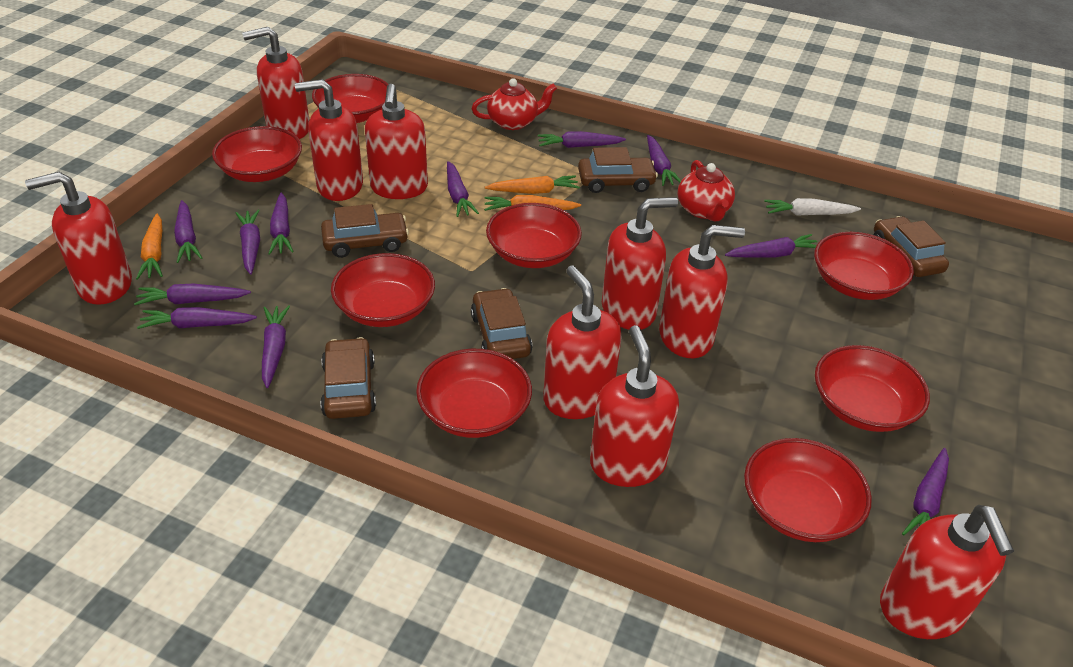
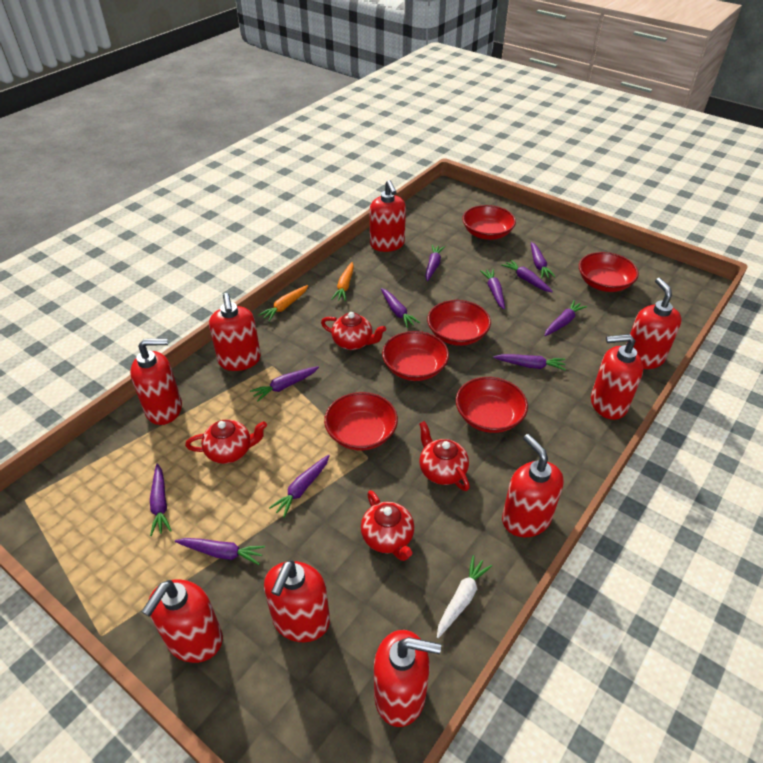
brown car: [320,337,376,419] [321,204,409,258] [471,288,532,359] [578,147,658,193] [874,216,949,277] = 5 -> none = 0
orange carrot: [136,213,163,280] [484,195,581,211] [485,175,580,194] = 3 -> [259,285,309,322] [331,262,354,301] = 2
red bowl: [212,126,302,182] [312,74,388,123] [331,253,435,327] [416,349,532,438] [486,203,582,268] [744,438,872,542] [814,232,914,300] [815,345,930,432] = 8 -> [324,392,398,450] [382,331,449,381] [427,300,491,346] [456,377,528,433] [462,205,516,240] [579,252,639,292] = 6
red teapot: [471,78,557,130] [678,160,735,221] = 2 -> [185,420,267,464] [321,312,386,350] [361,490,414,561] [419,421,470,491] = 4

